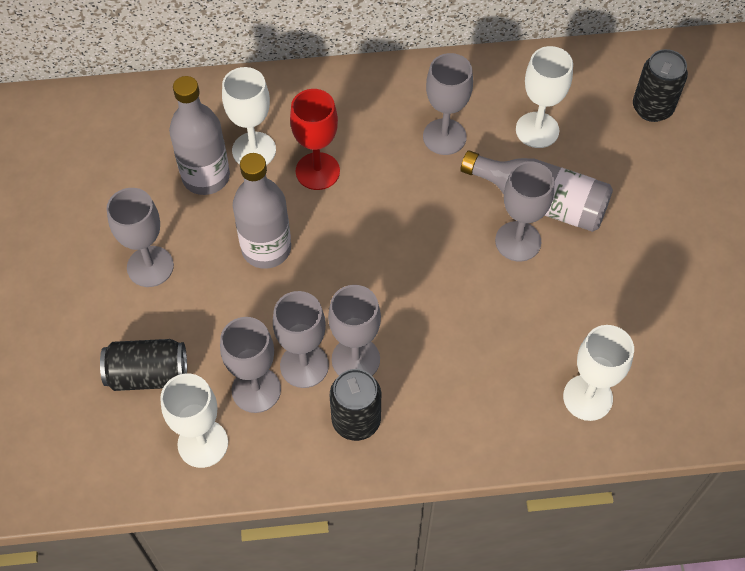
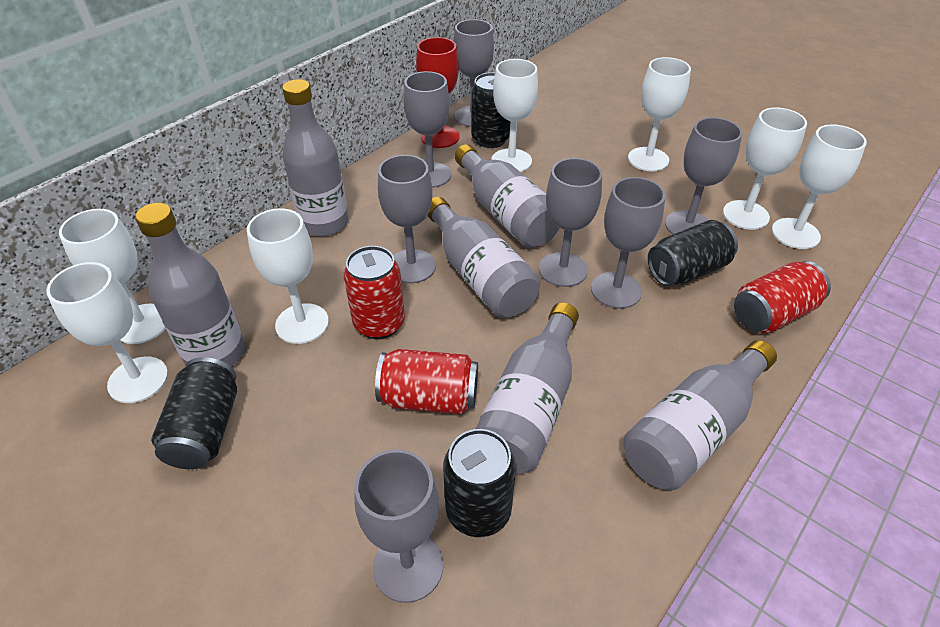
black can: [100,339,187,391] [330,369,381,441] [633,49,688,122] = 3 -> [151,357,237,469] [443,429,516,537] [471,72,510,148] [648,220,738,286] = 4
grey bottle: [169,76,230,195] [233,153,291,269] [460,150,613,232] = 3 -> [135,203,245,367] [282,79,348,237] [427,197,540,318] [455,144,559,248] [476,302,579,474] [623,340,777,490] = 6
grey goblet: [106,188,174,287] [220,317,281,413] [273,291,329,388] [328,285,381,376] [423,53,473,155] [495,161,554,261] = 6 -> [354,449,443,603] [378,155,436,284] [404,71,451,188] [454,19,494,127] [539,158,602,287] [591,177,666,309] [665,117,742,235] = 7
red can: none = 0 -> [343,246,405,339] [375,349,478,414] [734,261,831,333] = 3
white goblet: [160,373,228,468] [222,67,276,165] [516,46,573,148] [563,325,634,421] = 4 -> [46,262,168,403] [59,209,166,344] [247,208,329,344] [491,59,538,172] [628,57,691,171] [723,108,807,230] [772,124,867,249] = 7

